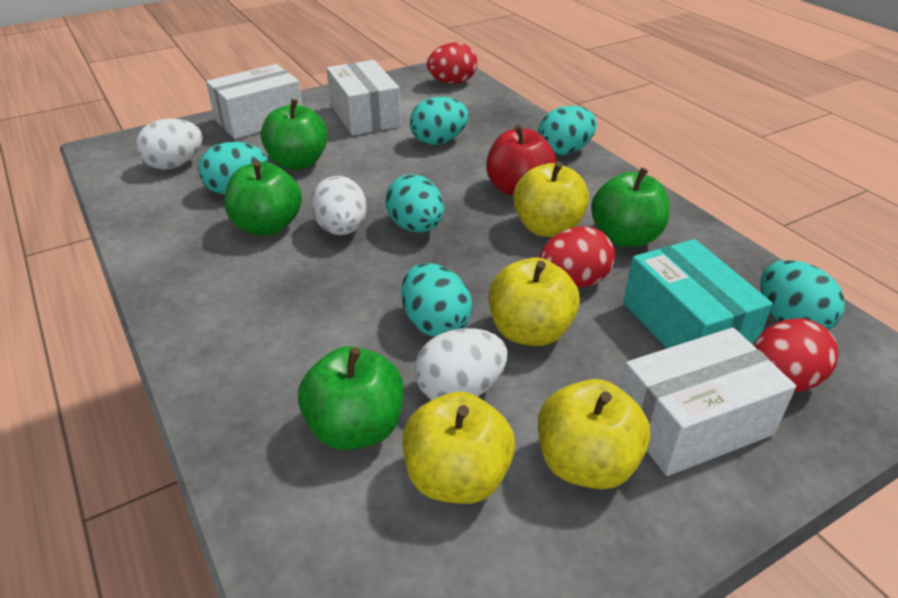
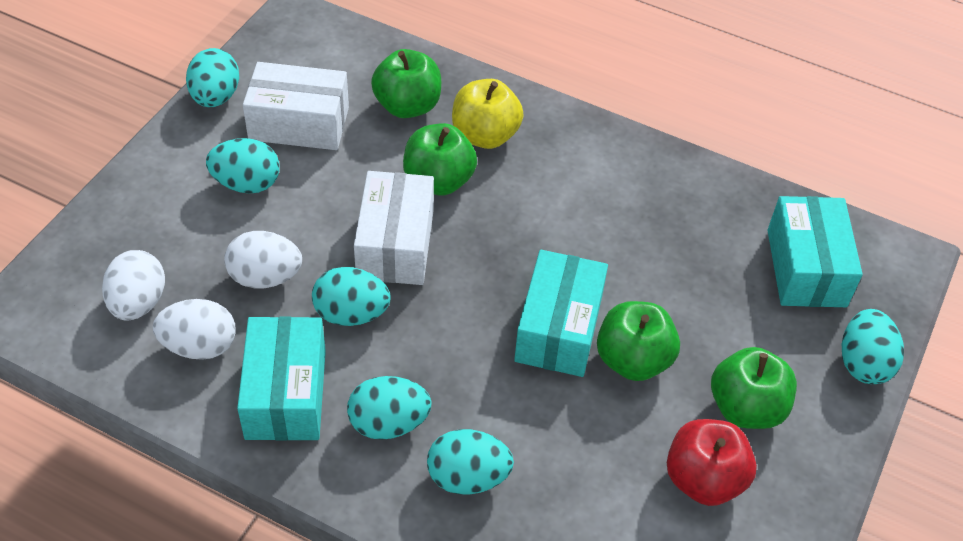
red egg: [427,42,477,84] [539,226,615,288] [753,318,839,392] = 3 -> none = 0
turquoise box: [623,239,773,349] = 1 -> [237,316,326,441] [514,250,608,377] [767,196,863,307] = 3
white box: [206,64,302,139] [326,60,401,136] [620,327,796,476] = 3 -> [243,62,349,150] [354,171,434,285] = 2
yellow apple: [402,392,515,504] [489,258,580,346] [513,162,589,237] [538,379,651,489] = 4 -> [452,79,524,149] = 1

